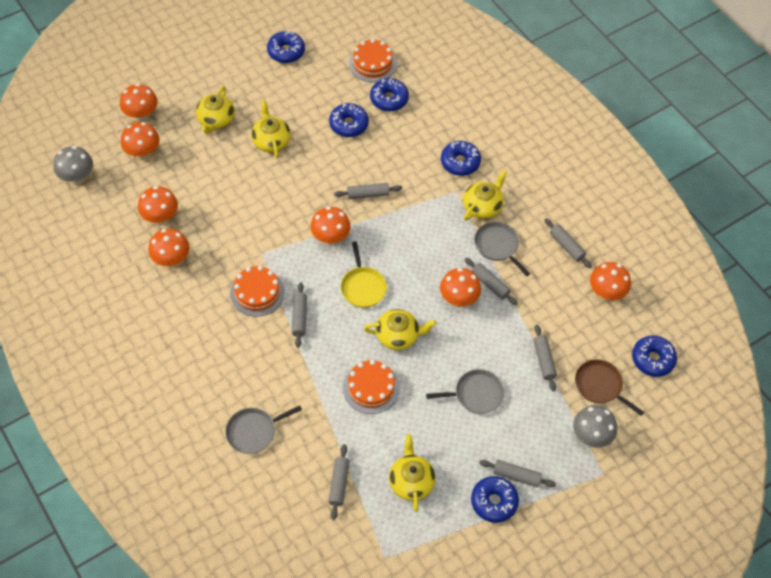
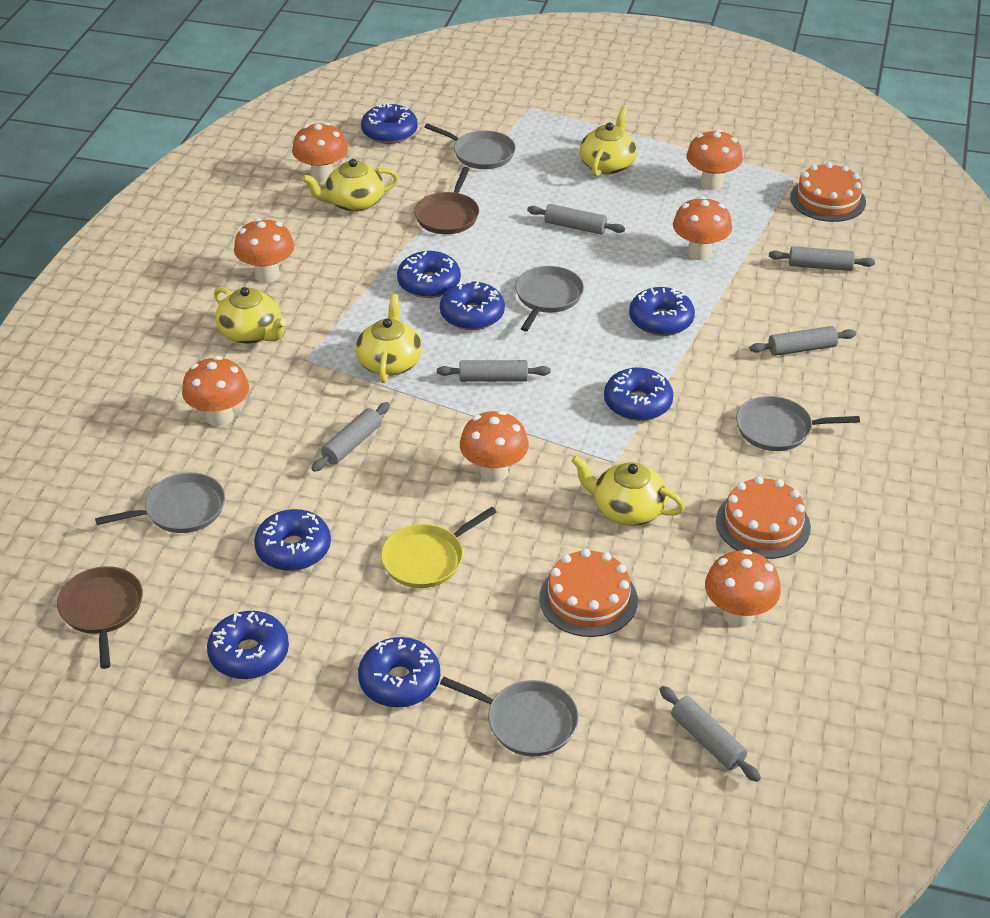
blue donut: [267,31,305,63] [329,103,369,137] [370,78,409,111] [441,141,481,176] [471,476,519,523] [632,336,677,377] = 6 -> [207,611,289,679] [254,509,331,571] [358,637,440,708] [361,102,418,144] [397,251,461,298] [440,281,505,330] [604,367,674,421] [629,287,695,336] = 8
brown pan: [575,359,644,416] = 1 -> [57,566,143,669] [414,167,479,234] = 2
grey mushroom: [53,146,93,185] [573,405,617,448] = 2 -> none = 0
grey pan: [225,406,302,454] [426,369,504,414] [474,222,530,276] = 3 -> [95,473,225,533] [424,123,516,169] [440,677,579,756] [515,266,584,331] [736,396,860,451] = 5
grey rolling pin: [292,282,307,348] [328,444,350,520] [334,183,402,199] [465,258,518,305] [480,460,556,487] [533,325,557,391] [544,218,592,268] = 7 -> [311,402,390,472] [437,360,551,382] [527,204,625,235] [659,686,761,782] [750,326,856,356] [769,246,875,271] = 6

